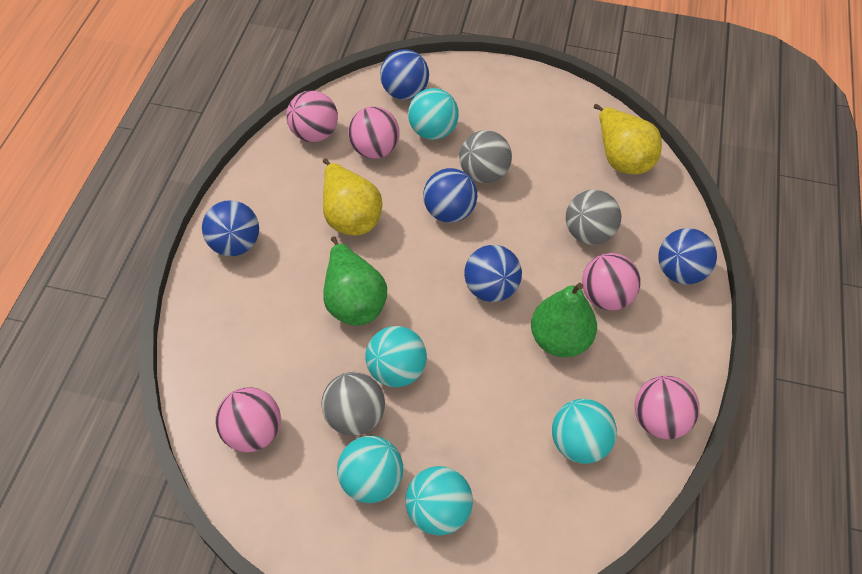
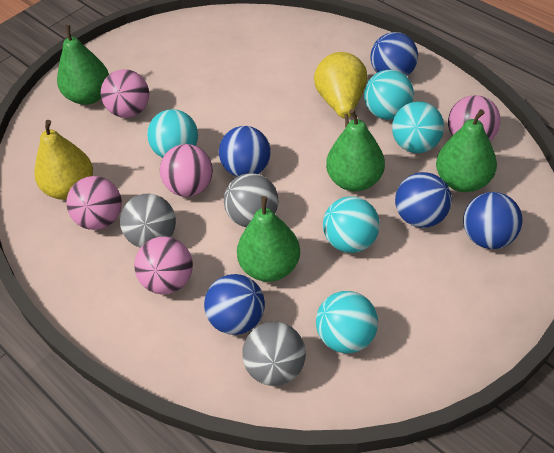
green pear: [323,236,387,326] [531,283,597,357] = 2 -> [57,25,109,105] [237,196,300,282] [326,109,385,192] [436,109,497,192] = 4

